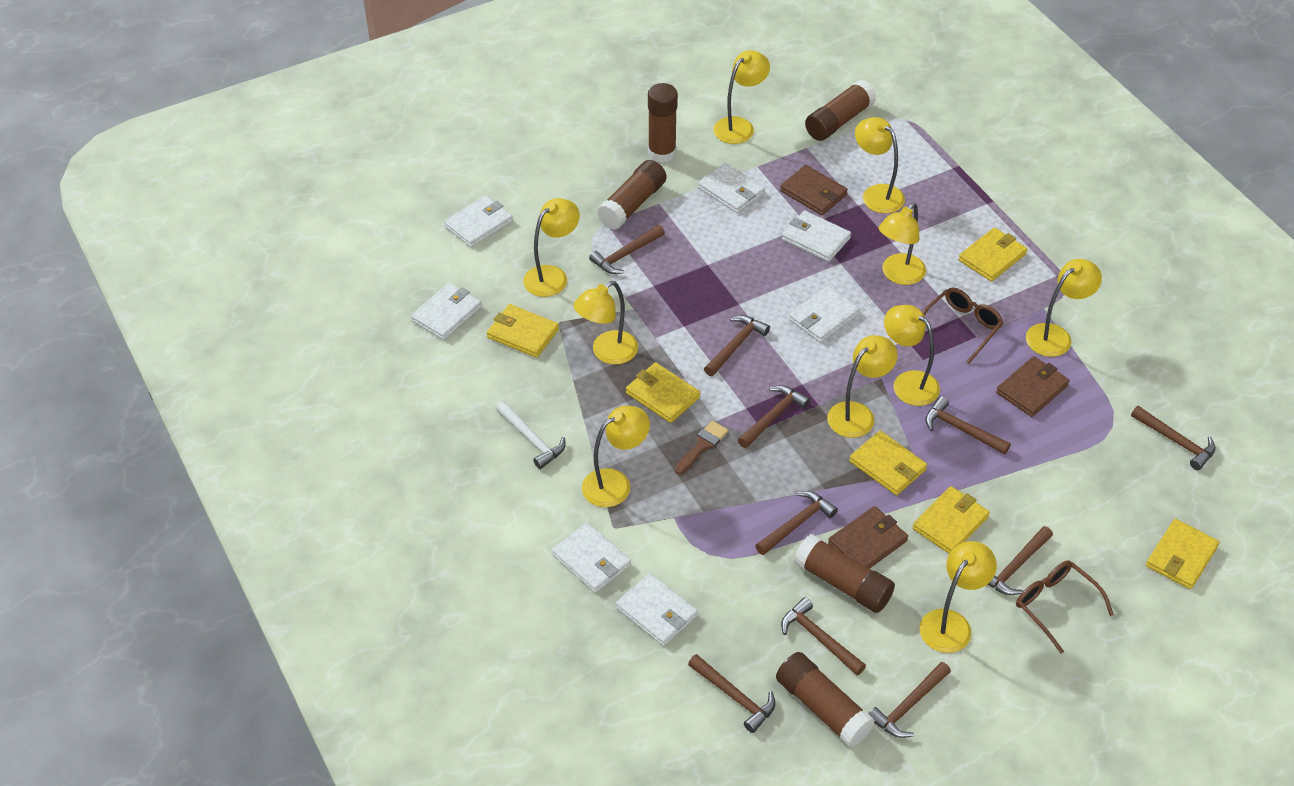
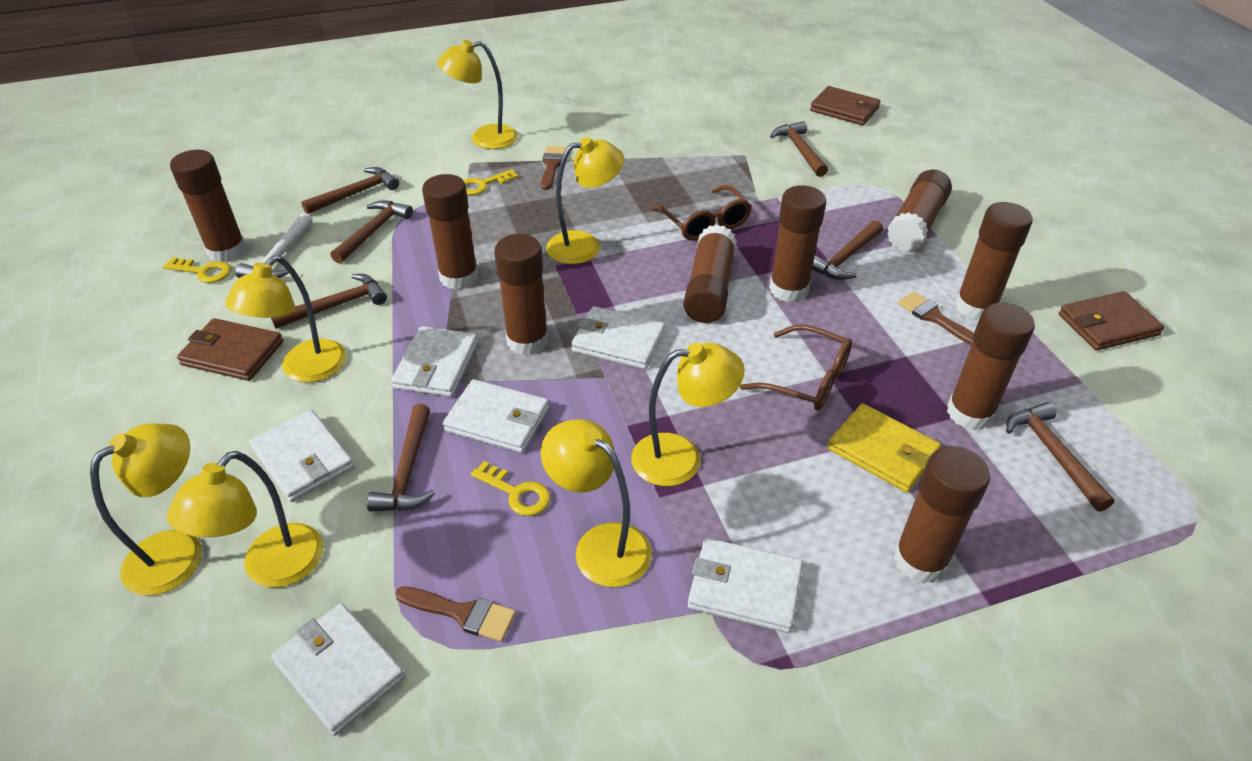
brown brush: [675,421,728,474] = 1 -> [395,586,516,642] [541,146,567,190] [898,291,974,345] = 3
brown glue stick: [597,160,666,230] [648,83,678,163] [776,652,875,748] [794,534,895,613] [805,80,876,141] = 5 -> [170,150,247,262] [422,174,478,290] [494,234,548,355] [683,224,737,323] [769,185,826,302] [887,170,952,252] [894,446,990,584] [947,303,1035,430] [955,202,1033,320] = 9
brown hammer: [589,225,665,274] [688,654,775,733] [704,315,770,376] [738,385,810,448] [755,491,838,555] [781,597,866,675] [868,662,951,738] [925,396,1011,455] [987,526,1053,595] [1131,406,1216,470] = 10 -> [271,274,387,329] [301,167,399,214] [330,200,413,264] [367,404,435,512] [770,121,828,177] [812,220,883,280] [1006,402,1114,512] = 7
white wallet: [411,283,482,340] [444,195,513,248] [552,523,631,593] [616,573,698,646] [698,163,765,213] [782,210,851,262] [789,286,860,343] = 7 -> [250,410,354,502] [271,603,405,736] [391,326,478,397] [443,379,549,453] [571,306,665,369] [688,538,803,633] = 6
yellow key: none = 0 -> [163,257,231,283] [463,169,518,195] [471,461,551,516] = 3
yellow lamp: [523,198,580,297] [574,281,638,364] [582,406,650,507] [713,50,770,144] [827,335,898,438] [855,117,905,213] [879,203,926,285] [884,305,940,406] [919,541,997,653] [1026,259,1102,357] = 10 -> [90,424,202,596] [167,451,323,588] [225,256,346,383] [437,40,518,149] [541,419,652,587] [546,137,624,264] [631,343,745,486] = 7
yellow wallet: [487,304,559,358] [626,362,700,423] [849,431,927,495] [913,486,990,554] [959,228,1027,282] [1146,519,1220,589] = 6 -> [828,403,941,492] = 1

